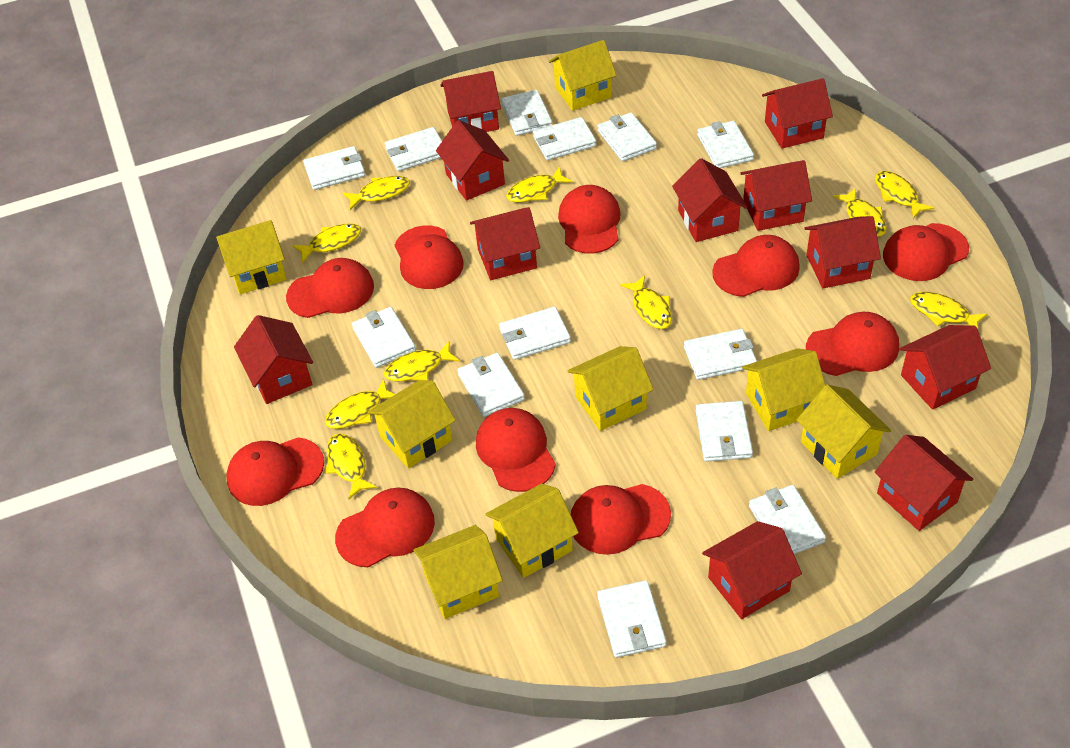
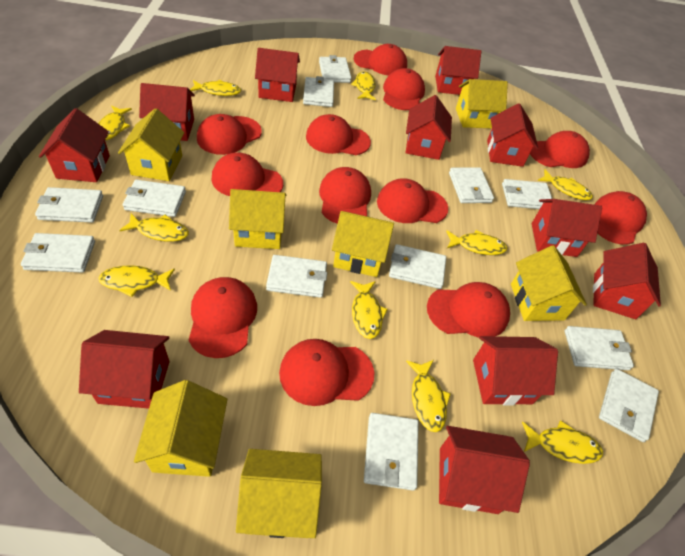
red cap: [226,437,324,506] [286,258,374,318] [335,488,435,567] [395,225,464,289] [476,408,556,492] [558,185,621,254] [571,484,671,555] [712,235,800,297] [806,312,899,376] [883,223,969,281] = 10 -> [189,277,257,358] [197,114,262,155] [212,153,283,196] [279,339,374,406] [306,114,371,155] [319,167,371,224] [354,44,407,76] [377,178,448,223] [383,68,425,110] [427,282,510,338] [530,131,590,168] [594,191,647,245] = 12
white wallet: [303,146,365,190] [352,307,416,368] [385,127,442,171] [458,353,525,417] [499,307,571,360] [501,90,552,136] [533,117,596,160] [597,580,666,658] [598,113,657,162] [684,329,757,380] [696,401,753,462] [697,121,754,168] [749,485,826,554] = 13 -> [21,233,95,273] [35,187,103,223] [123,180,186,217] [266,255,327,298] [303,76,334,107] [319,55,351,83] [364,413,419,491] [389,244,446,289] [449,167,494,203] [502,179,552,209] [564,326,634,370] [599,369,659,442] = 12
yellow house: [216,220,287,294] [368,380,456,468] [413,525,503,619] [486,483,579,578] [549,40,617,111] [567,346,654,431] [742,348,825,431] [797,384,891,479] = 8 -> [118,108,184,181] [134,380,227,477] [229,189,286,249] [236,449,322,538] [332,211,394,277] [456,79,508,128] [511,245,587,321] = 7

